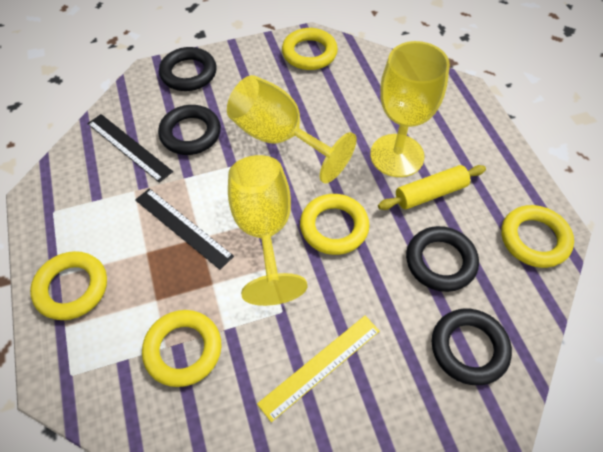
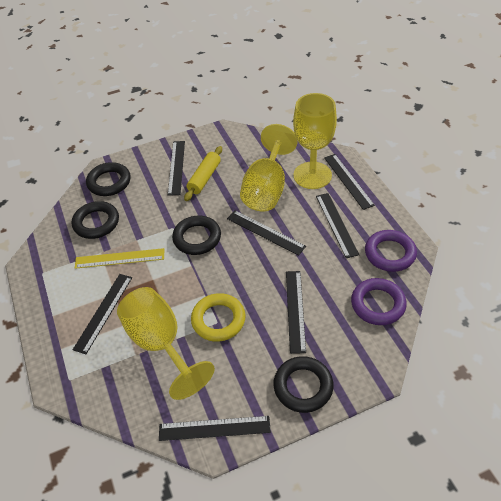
black ruler: [87,114,173,183] [135,188,234,270] = 2 -> [73,274,132,354] [159,416,271,441] [168,141,185,196] [227,211,306,256] [286,271,306,354] [316,193,359,258] [324,154,375,210] = 7
purple ring: none = 0 -> [351,278,407,325] [365,230,417,272] = 2
yellow ring: [30,251,107,320] [142,310,221,387] [282,28,338,70] [300,194,369,255] [501,205,574,268] = 5 -> [191,293,246,342] = 1

